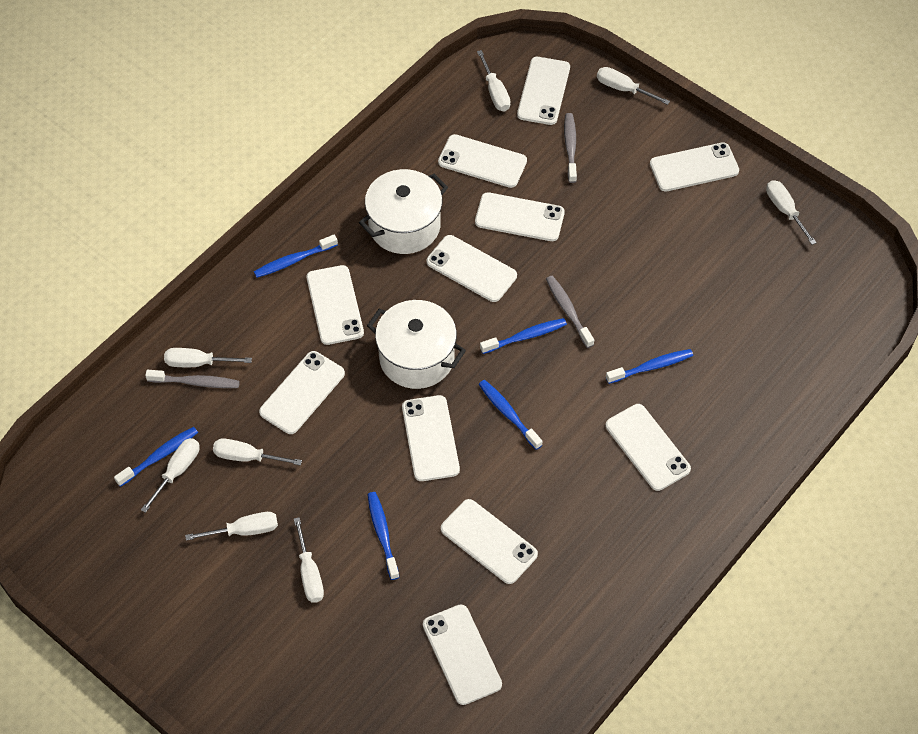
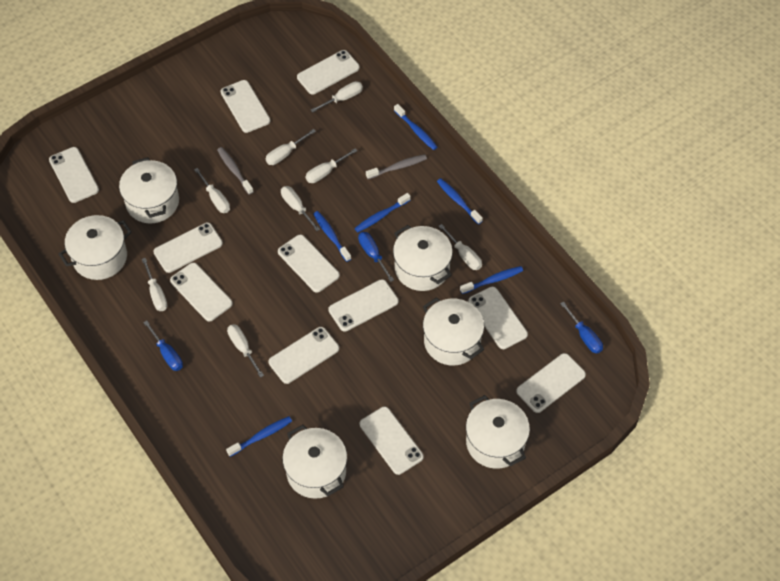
blue screwdriver: none = 0 -> [143,320,183,371] [358,232,394,282] [560,301,603,354] = 3
grey toothbrush: [145,370,240,388] [546,276,594,348] [564,113,577,183] = 3 -> [217,147,254,195] [366,154,427,179] = 2
white pot: [359,169,448,254] [367,300,466,389] = 2 -> [59,215,132,280] [119,157,179,223] [282,425,347,499] [393,225,453,291] [423,297,484,365] [466,395,530,469] = 6

